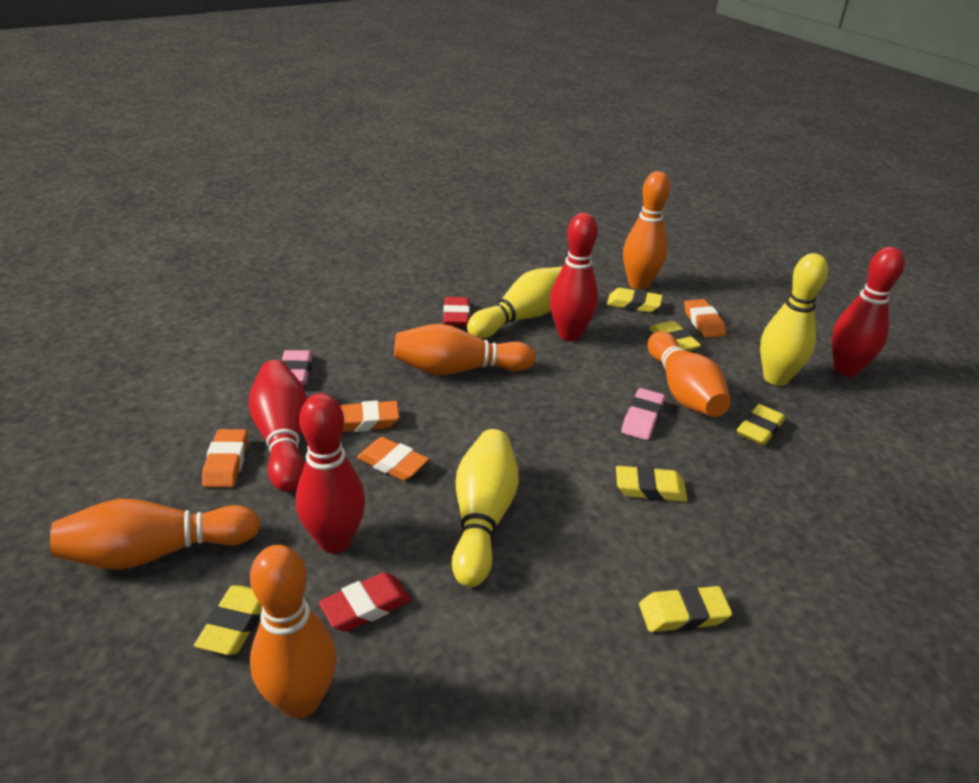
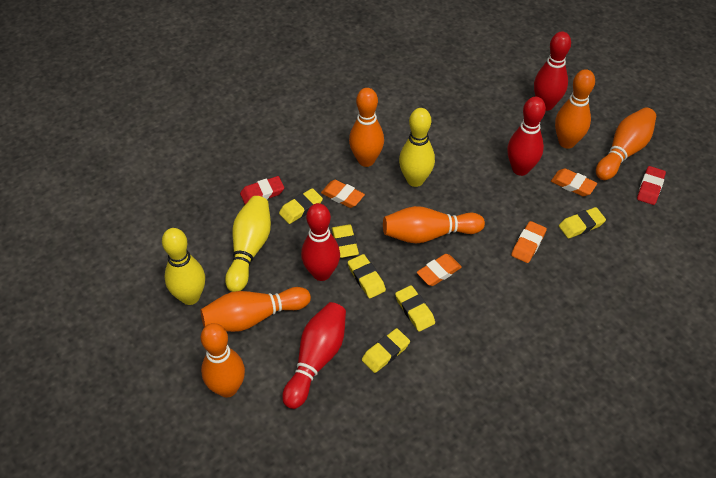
orange bowling pin: [50,499,260,570] [250,545,336,718] [394,324,535,375] [623,171,670,290] [648,331,731,417] = 5 -> [201,287,311,332] [201,323,245,398] [349,88,384,167] [383,206,485,243] [555,69,595,149] [596,107,656,180] = 6
pink eraser: [282,350,313,385] [621,388,665,440] = 2 -> none = 0

